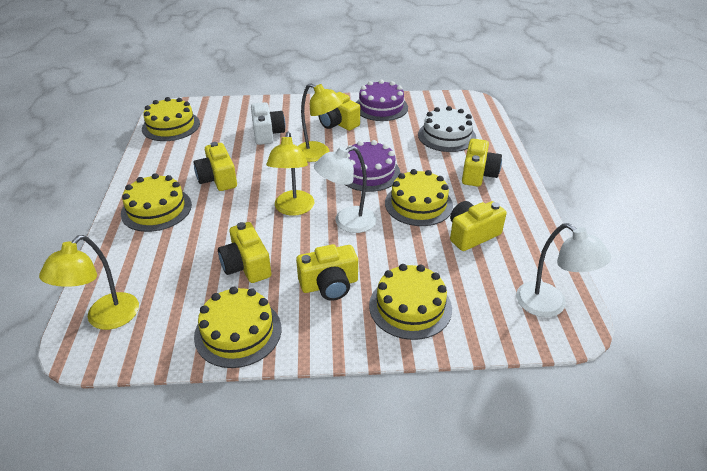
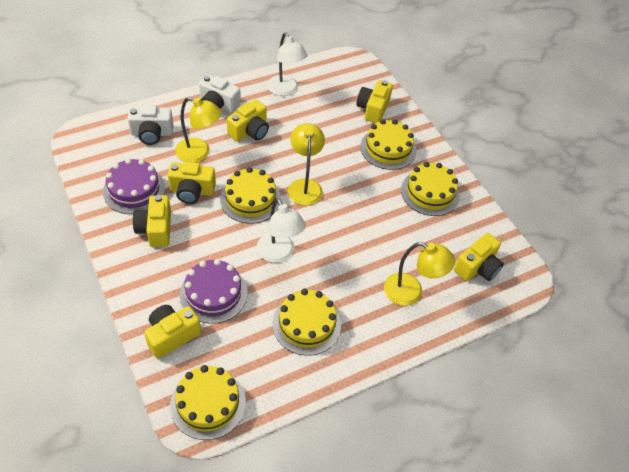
white cake: [418,106,476,152] = 1 -> none = 0
white camera: [251,102,285,145] = 1 -> [127,105,173,145] [199,75,241,113] = 2

